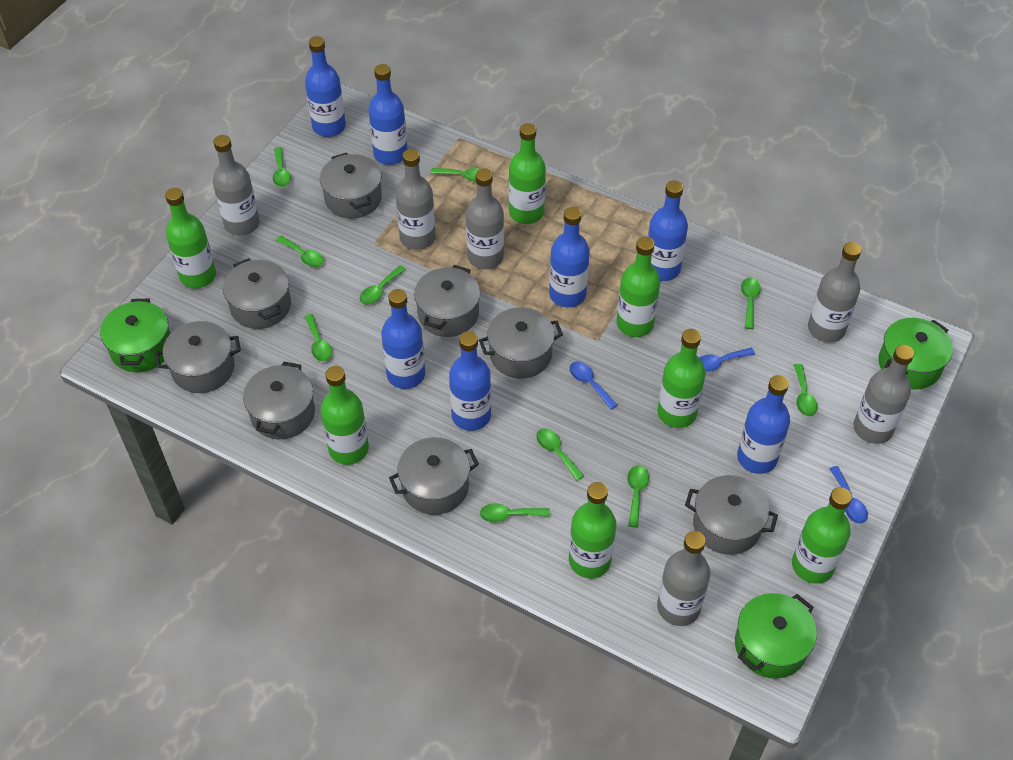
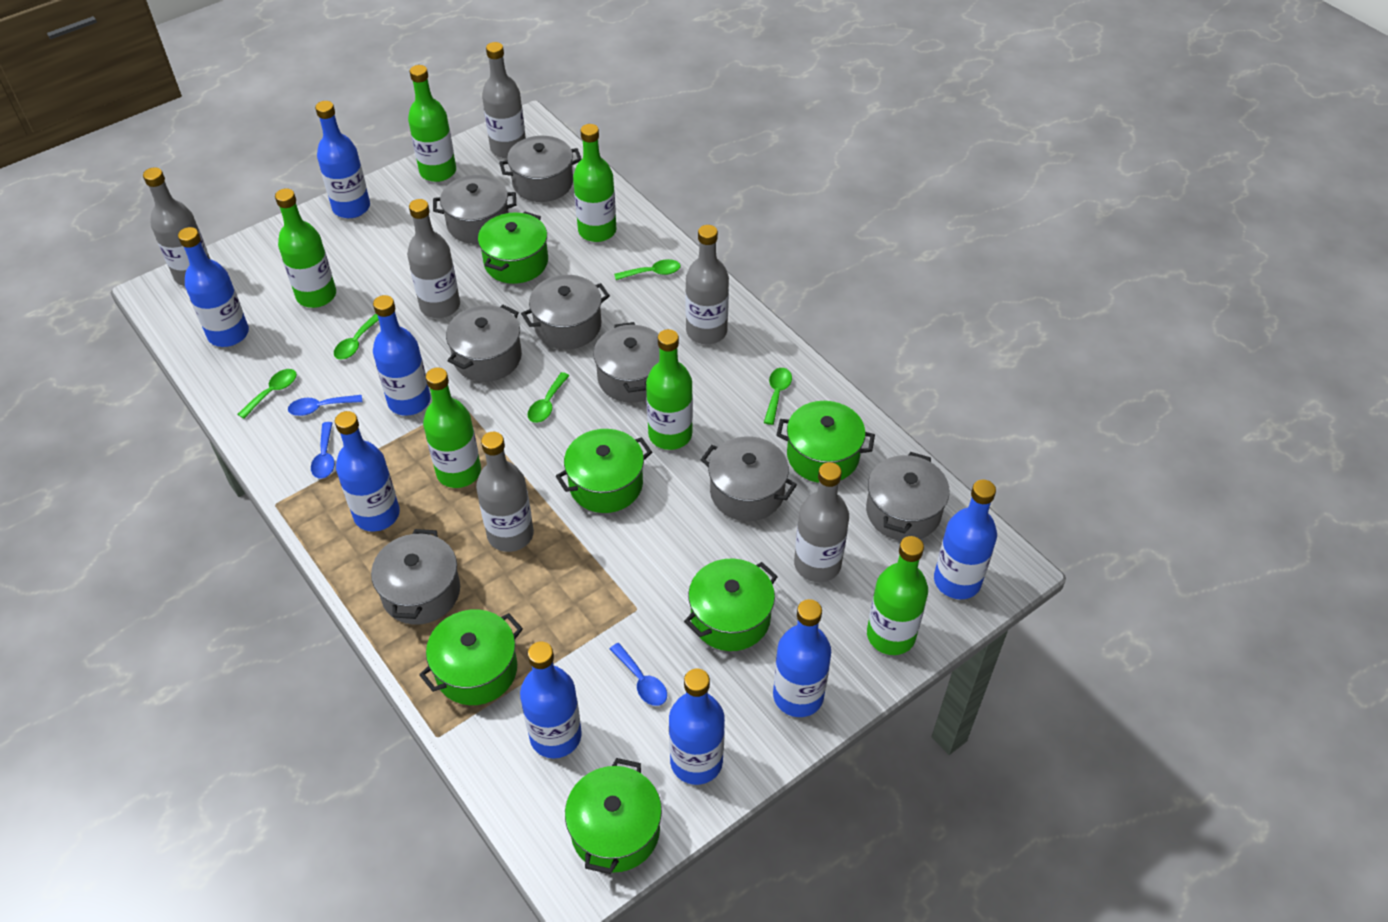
blue bottle: [305,36,346,137] [368,64,407,165] [381,289,425,389] [449,331,491,431] [549,207,590,307] [648,180,688,281] [737,375,790,474] = 7 -> [178,227,249,347] [315,101,370,218] [335,411,400,532] [373,295,431,416] [520,642,582,758] [669,669,725,785] [773,599,831,717] [934,480,997,599] = 8
green bottle: [165,188,216,288] [320,366,369,465] [509,123,546,224] [569,482,616,578] [616,237,660,337] [657,329,706,428] [792,487,852,584] = 7 -> [275,188,336,308] [408,65,456,182] [423,368,481,488] [573,124,617,242] [646,329,693,450] [867,536,928,655] = 6
green pot: [100,299,171,372] [735,593,817,679] [878,318,953,390] = 3 -> [419,609,523,705] [478,211,548,284] [556,429,652,513] [565,758,662,874] [684,559,778,651] [776,401,875,483] = 6
green spoon: [273,147,291,187] [276,236,324,267] [305,314,332,361] [360,265,406,304] [431,168,480,182] [480,503,550,522] [536,428,584,481] [627,465,649,528] [741,278,761,329] [794,364,818,416] = 10 -> [238,369,297,419] [334,314,379,360] [528,372,570,423] [614,259,680,280] [764,368,792,425] = 5

